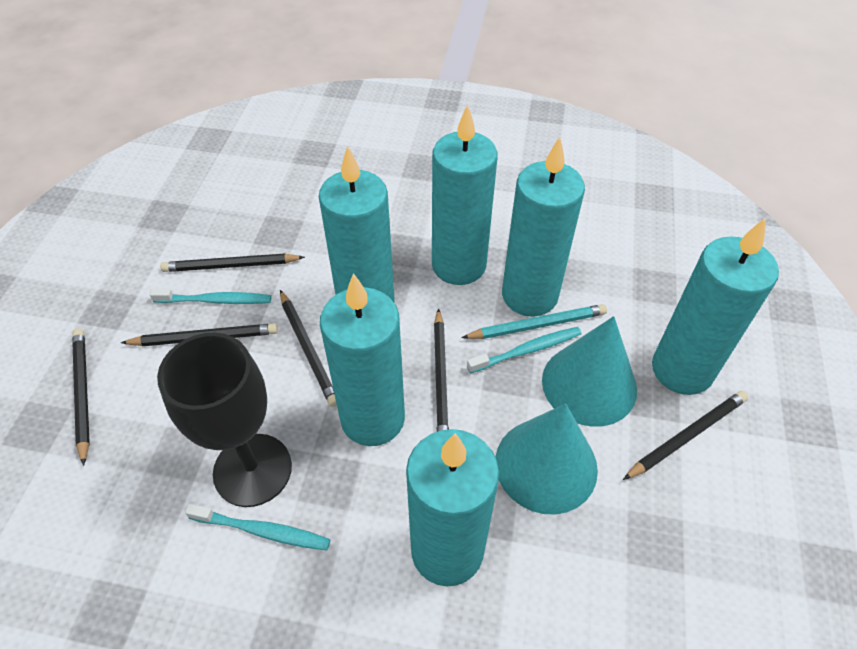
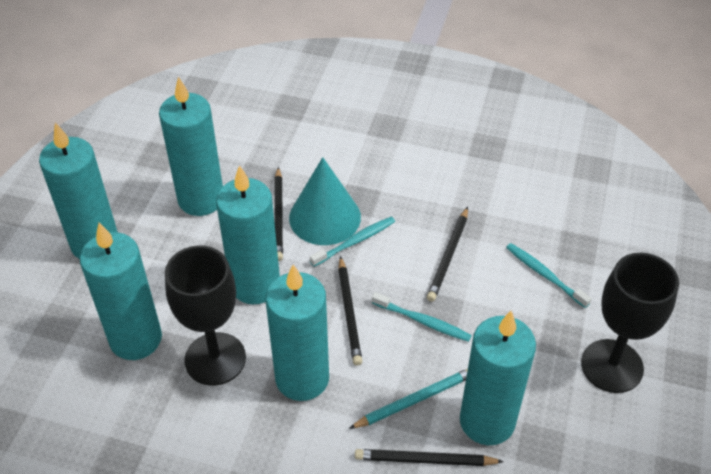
black goblet: [157,333,292,507] = 1 -> [165,245,246,386] [581,253,679,393] = 2
black pencil: [72,329,90,466] [121,323,278,346] [160,254,305,272] [280,290,337,407] [434,308,449,432] [623,391,748,480] = 6 -> [274,167,283,261] [338,256,362,366] [355,449,504,466] [427,207,468,302] = 4
turquoise cone: [496,404,598,515] [542,316,637,427] = 2 -> [289,157,361,245] = 1

